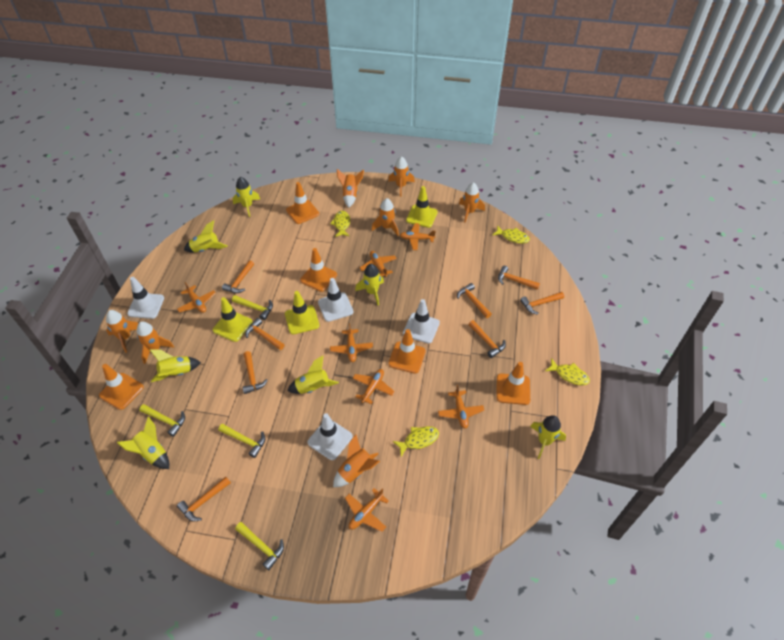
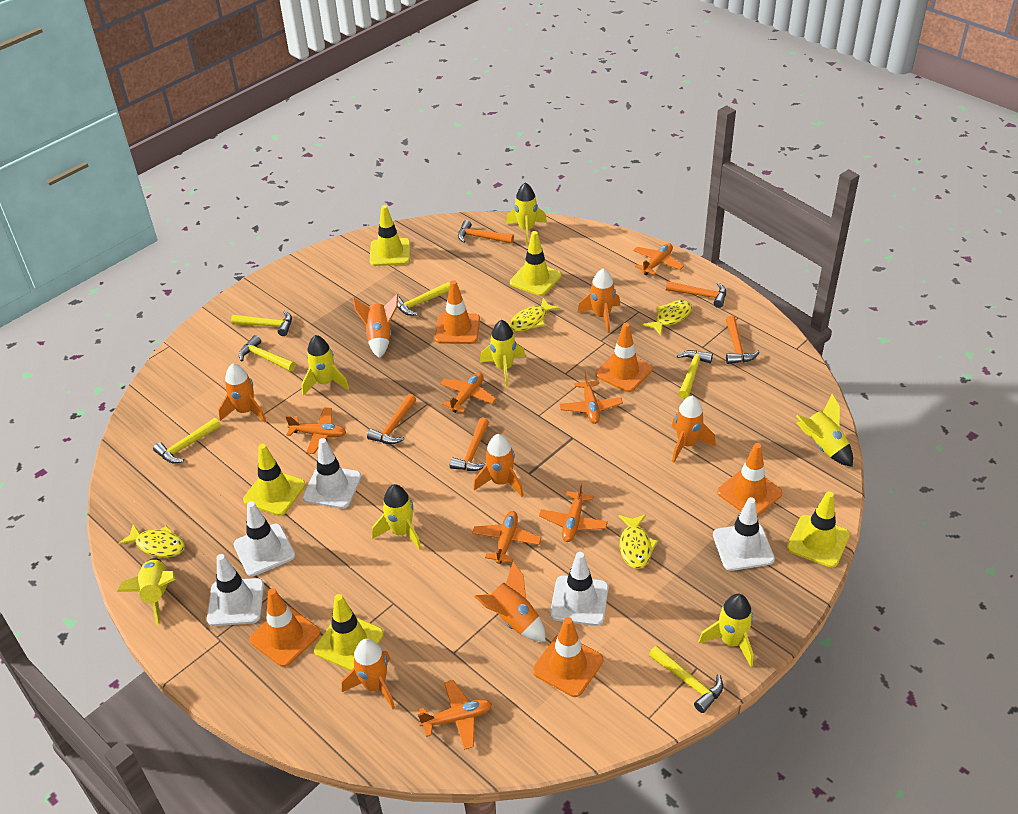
orange hammer: [177,477,231,521] [222,261,254,293] [243,351,268,394] [245,318,284,350] [457,283,492,318] [469,320,506,358] [498,266,540,290] [520,292,564,315] = 8 -> [367,394,416,444] [450,418,489,471] [458,220,514,243] [666,281,726,308] [726,316,760,364] = 5
white traffic cone: [127,277,164,319] [308,413,353,460] [318,278,353,322] [403,299,440,343] = 4 -> [207,554,264,626] [234,501,295,576] [303,438,361,509] [550,552,608,626] [713,497,775,571] = 5
yellow hammer: [139,404,185,437] [218,424,265,458] [232,295,273,320] [235,522,284,570] = 4 -> [153,418,221,463] [231,310,292,336] [239,335,296,371] [397,282,450,316] [649,646,723,713] [677,350,713,399] = 6
yellow traffic cone: [213,297,253,342] [285,291,319,335] [406,186,438,228] = 3 -> [243,444,306,516] [314,594,384,671] [370,205,410,266] [510,231,562,296] [787,491,850,568] = 5

